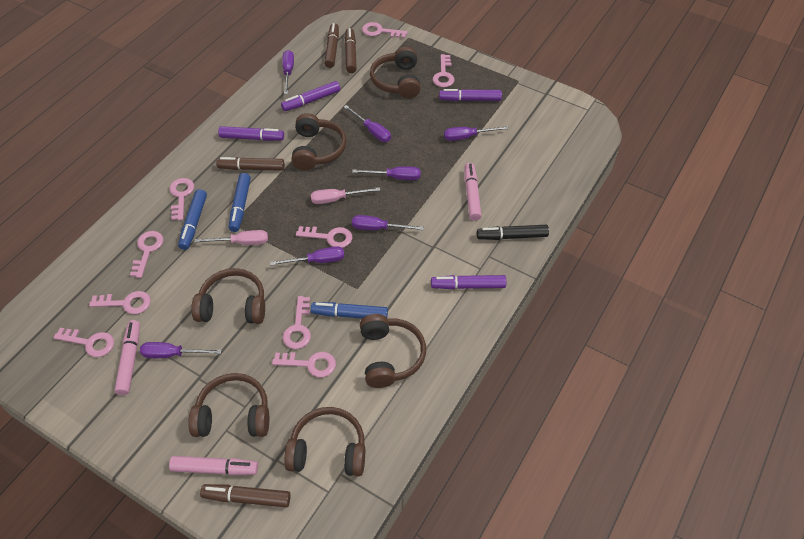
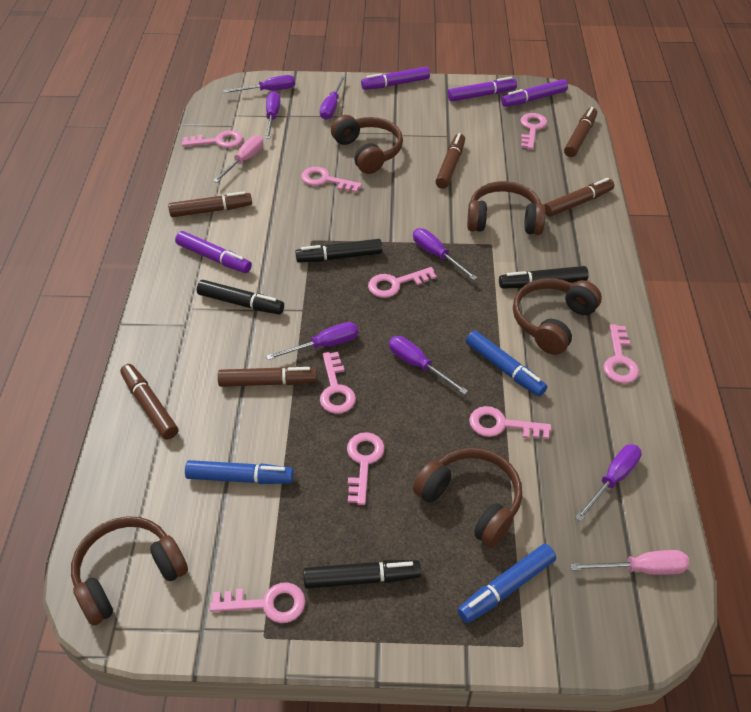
black marker: [477,225,549,240] = 1 -> [197,280,284,315] [295,239,382,263] [303,560,421,589] [499,266,589,288] = 4
brown headphones: [188,373,269,437] [191,268,265,324] [284,407,365,476] [291,113,346,170] [360,314,426,388] [370,46,421,98] = 6 -> [71,516,188,626] [331,115,403,174] [413,448,522,547] [467,181,546,235] [513,278,602,355] = 5
brown marker: [200,484,291,507] [216,157,284,171] [324,23,339,68] [345,28,357,73] = 4 -> [120,364,178,440] [168,191,252,217] [218,366,317,387] [435,133,465,189] [544,178,614,217] [564,107,597,157] = 6
pink marker: [114,320,140,395] [169,456,258,475] [464,163,482,221] = 3 -> none = 0

